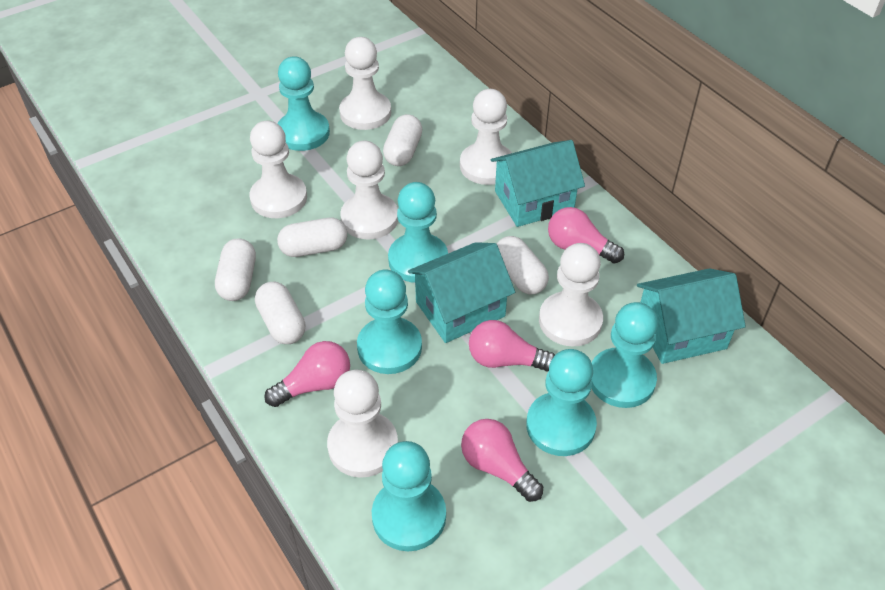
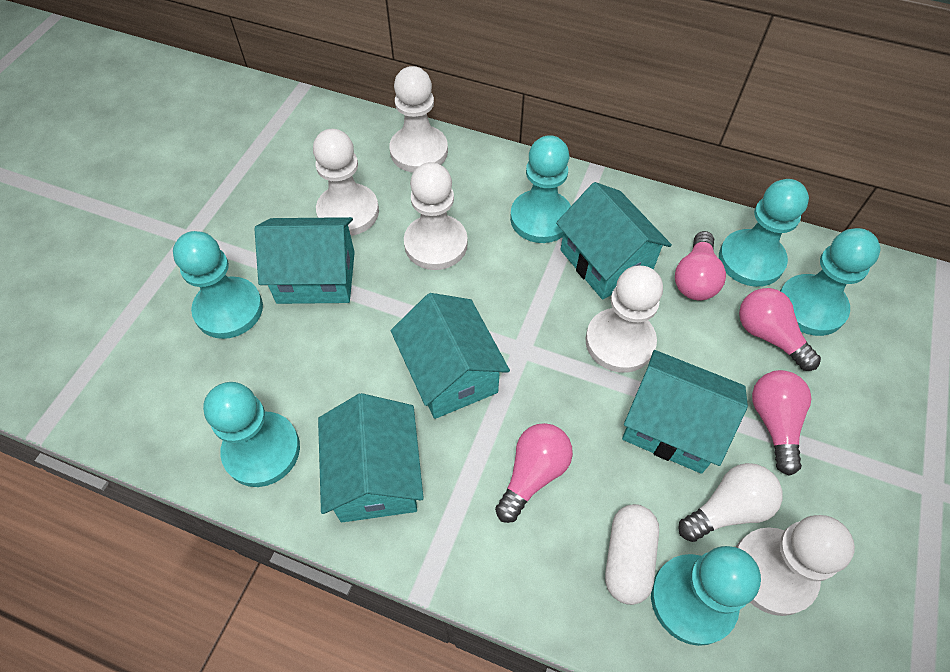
turquoise house: [408,242,515,343] [491,140,585,227] [637,268,746,364] = 3 -> [254,217,355,304] [318,393,424,522] [391,293,510,419] [556,182,672,300] [622,350,748,474] = 5
white capsule: [215,238,256,301] [255,282,305,344] [277,218,347,257] [383,114,422,166] [497,236,549,295] = 5 -> [605,504,659,605] = 1
white light bulb: none = 0 -> [678,463,783,542] = 1
white pawn: [249,120,307,218] [327,370,398,478] [339,37,391,130] [340,140,398,239] [460,89,512,185] [539,243,603,347] = 6 -> [313,129,379,236] [389,66,448,173] [404,162,468,270] [585,266,663,373] [736,515,855,616] = 5

